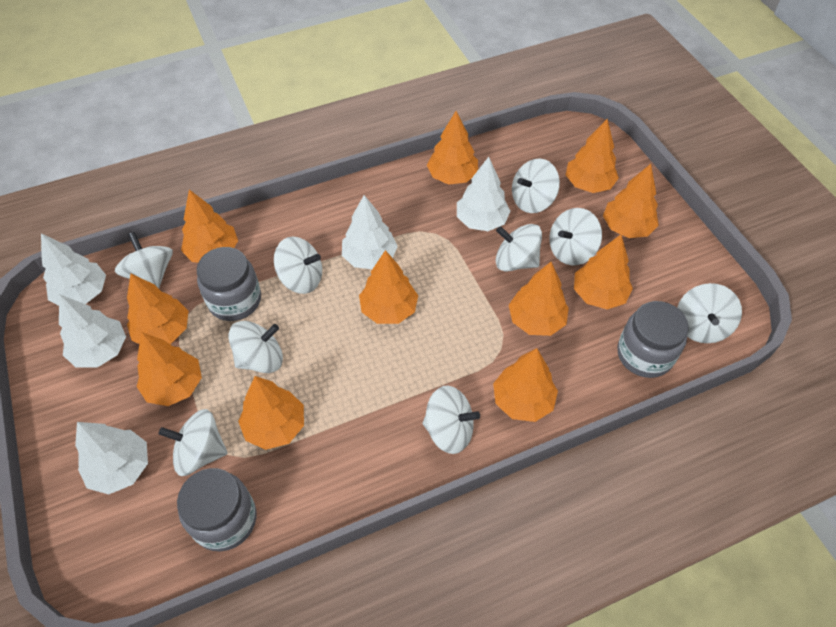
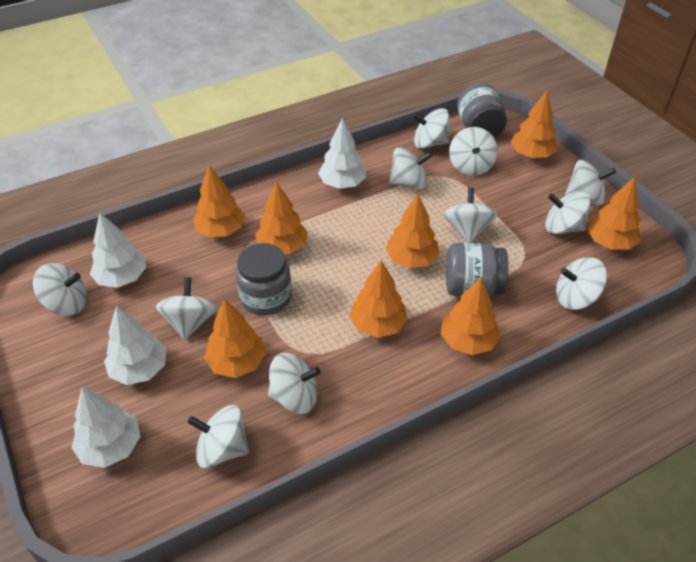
orange tree: [127,274,188,344] [137,332,202,406] [181,190,238,263] [238,376,304,450] [359,250,418,324] [427,111,478,185] [493,348,558,422] [509,262,569,336] [566,119,619,193] [574,234,633,309] [603,164,659,238] = 11 -> [193,165,245,237] [204,299,266,378] [255,181,308,254] [349,260,408,338] [386,194,439,268] [441,277,501,355] [511,90,557,158] [587,177,641,250] = 8
white spinning top: [115,232,173,289] [158,409,228,476] [229,321,283,373] [274,236,322,294] [423,386,480,454] [496,224,542,271] [512,158,560,213] [550,208,602,266] [677,283,742,343] = 9 -> [33,263,87,316] [156,277,217,340] [188,405,249,468] [268,353,321,414] [389,147,432,190] [413,108,449,149] [444,188,497,243] [449,127,498,176] [545,191,591,234] [556,257,607,310] [565,160,616,205] = 11
white tree: [41,233,106,306] [59,294,126,368] [75,422,148,494] [342,195,398,269] [457,157,510,231] = 5 -> [71,387,140,468] [90,212,146,288] [104,306,166,385] [318,118,366,189] = 4

